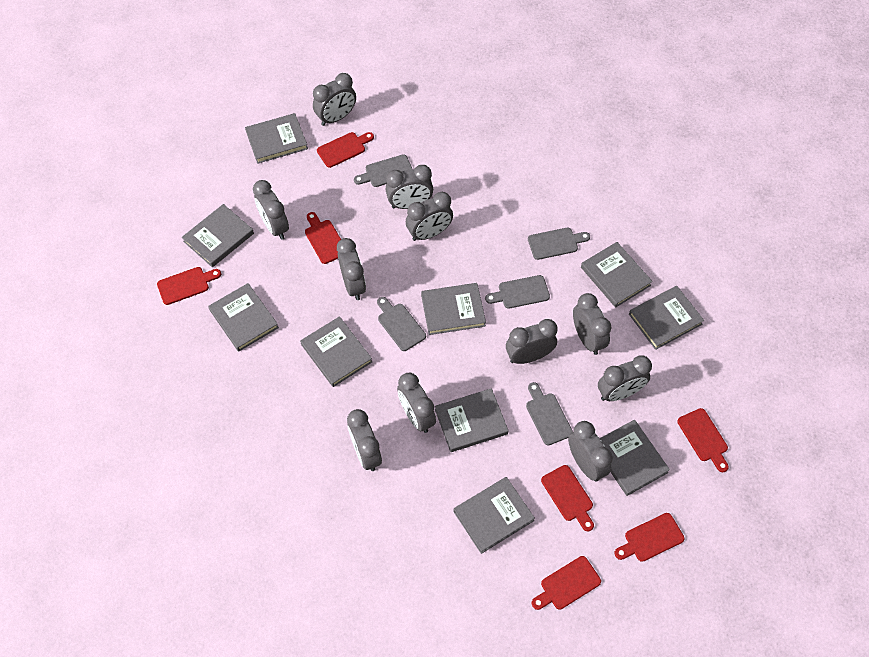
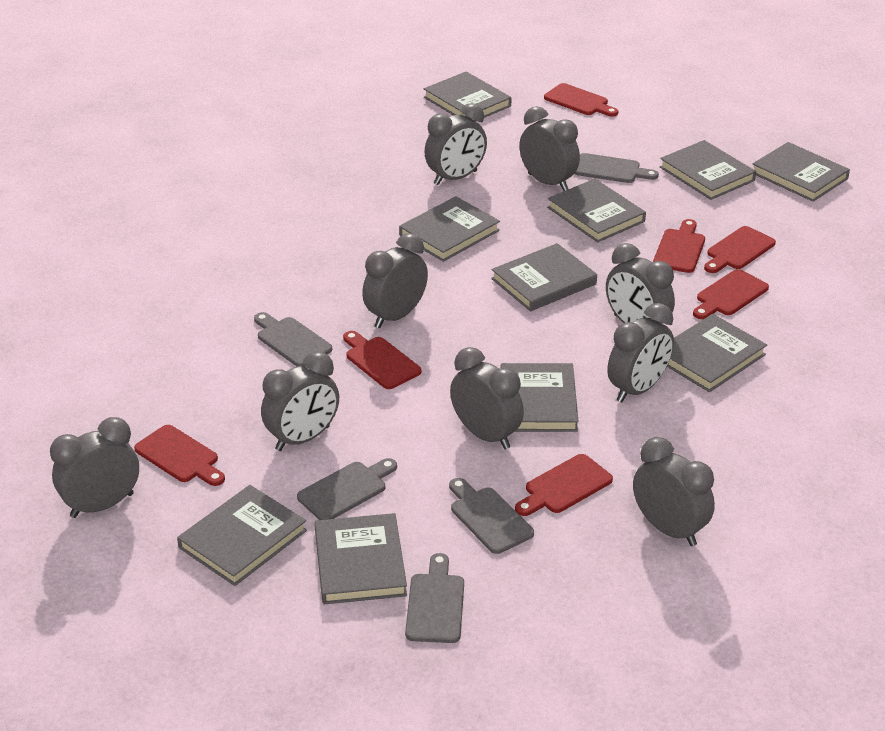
grey clock: [253,180,289,240] [313,73,356,126] [337,238,366,300] [347,409,382,471] [385,165,433,209] [397,373,436,433] [406,192,453,241] [506,319,557,364] [568,421,613,481] [573,293,611,355] [598,355,652,401] = 11 -> [50,417,139,518] [261,351,339,451] [362,233,428,328] [424,103,487,185] [450,347,524,450] [519,106,580,191] [606,243,675,324] [607,303,674,402] [633,437,715,546] = 9

